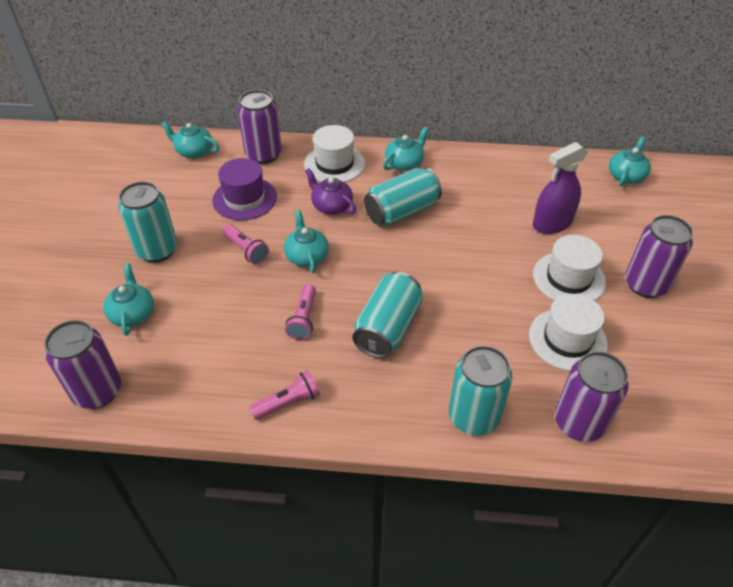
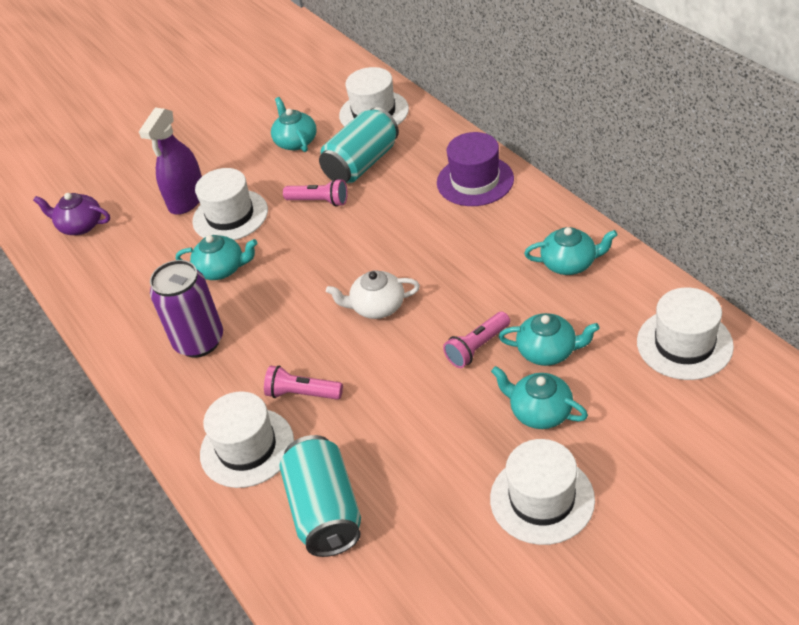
purple can: [44,320,121,409] [237,90,282,164] [555,351,629,442] [625,215,693,298] = 4 -> [150,260,223,358] = 1
turquoise can: [118,181,177,263] [353,272,423,358] [364,168,442,226] [449,346,512,436] = 4 -> [280,435,361,557] [319,107,399,183] = 2
white hat: [304,125,365,182] [529,294,608,371] [533,235,606,301] = 3 -> [192,168,268,240] [200,391,294,488] [339,67,409,127] [490,439,595,545] [637,287,734,380] = 5
white teapot: none = 0 -> [326,270,420,319] = 1

